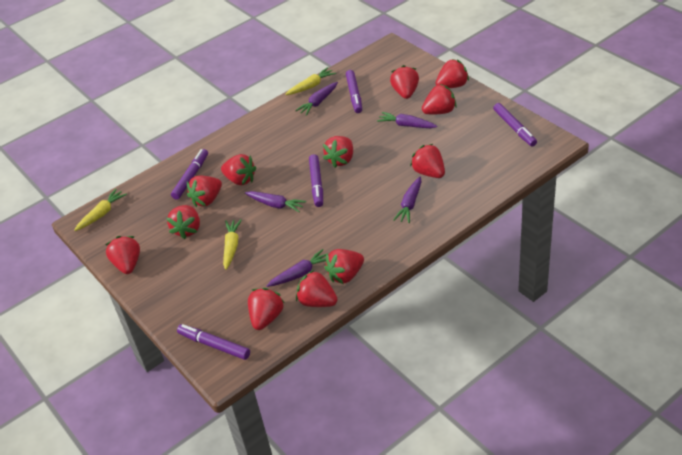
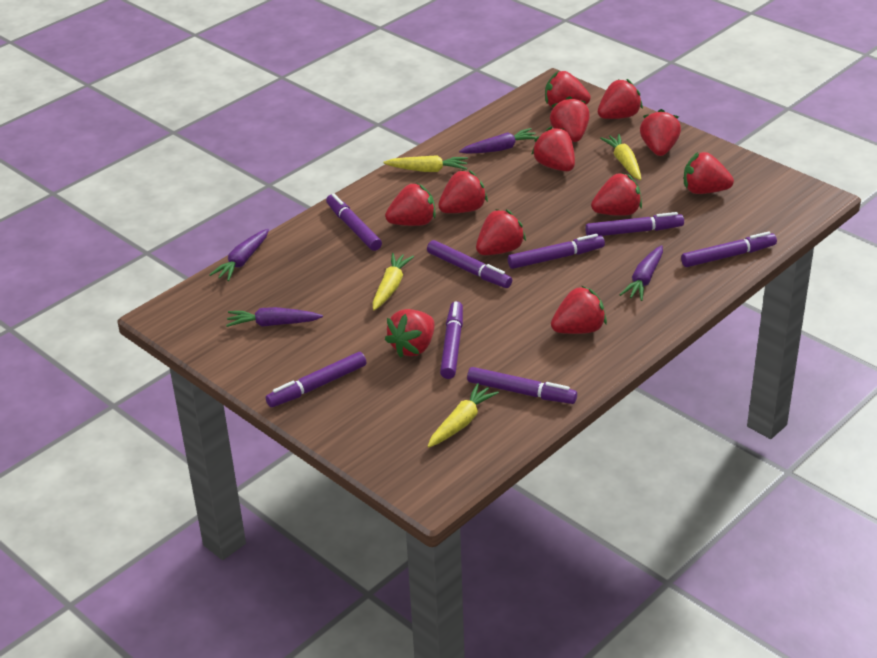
purple carrot: [245,191,306,212] [267,249,328,287] [295,82,338,116] [377,112,438,128] [393,177,421,223] = 5 -> [209,229,269,281] [226,307,323,327] [459,128,536,154] [620,245,663,301] = 4
purple marker: [171,149,208,200] [177,324,250,360] [309,154,323,207] [346,70,362,113] [493,103,537,146] = 5 -> [266,352,366,407] [326,194,382,251] [427,240,512,288] [440,301,463,379] [467,367,577,404] [508,234,605,269] [585,212,684,236] [681,231,777,267] = 8
yellow carrot: [74,189,127,231] [223,219,242,270] [285,67,336,95] = 3 -> [373,253,414,310] [384,155,468,172] [428,383,499,447] [600,134,641,180] = 4

